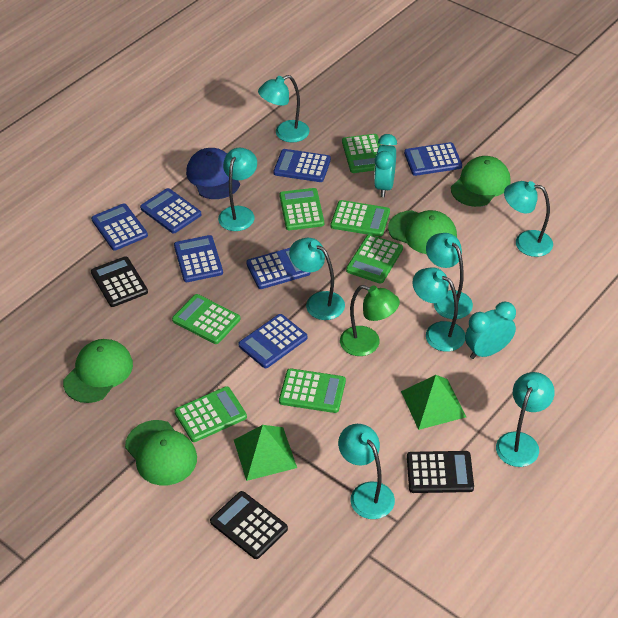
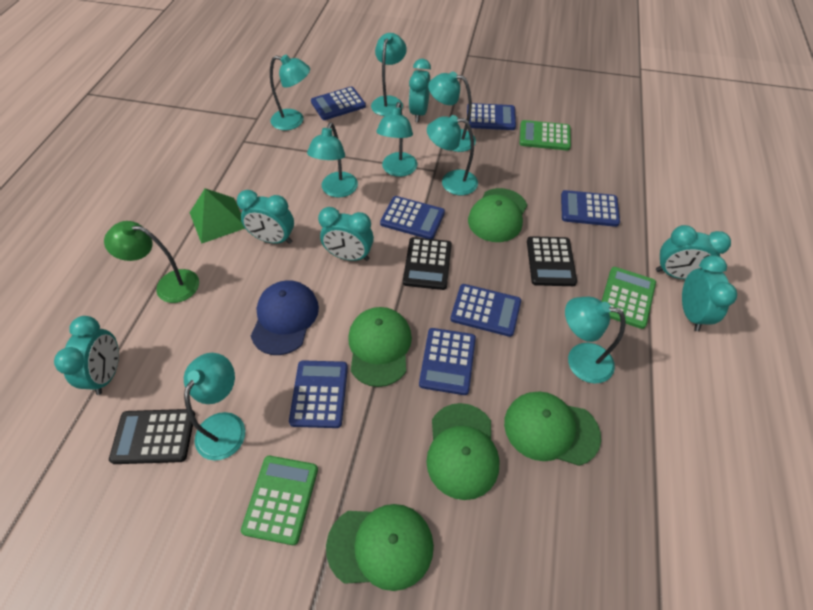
green calculator: [172,294,240,344] [174,386,247,442] [279,188,324,230] [279,368,346,413] [331,200,390,237] [342,134,381,173] [346,235,403,284] = 7 -> [241,456,318,545] [519,120,571,150] [602,267,656,329] = 3
green cap: [63,339,133,403] [125,420,197,485] [388,210,457,254] [451,156,511,207] = 4 -> [326,504,434,591] [348,307,412,387] [426,403,500,500] [468,188,527,242] [504,392,601,466] = 5
green pyramid: [234,425,297,481] [401,375,466,430] = 2 -> [190,188,245,244] = 1
turquoise clock: [374,134,397,197] [465,302,516,359] = 2 -> [54,316,119,395] [237,190,294,244] [318,207,374,261] [409,59,431,122] [656,225,731,279] [682,255,737,331] = 6

